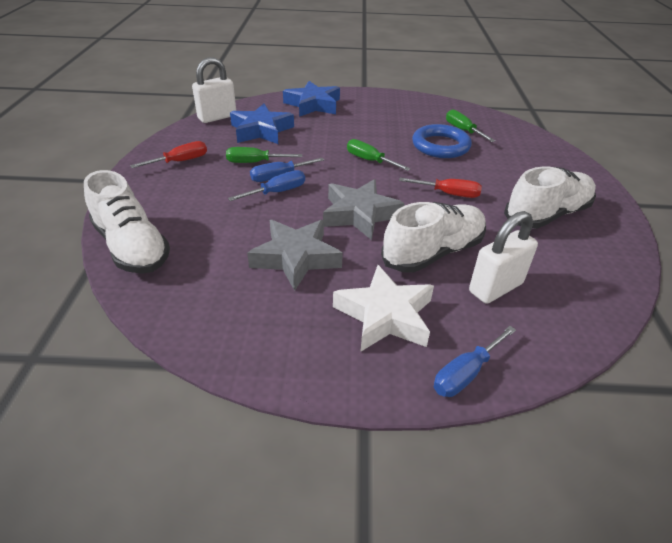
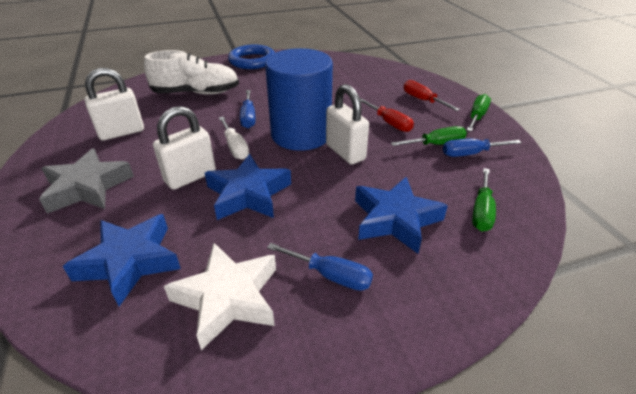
blue cylinder: none = 0 -> [265,48,333,151] = 1
blue star: [230,104,294,144] [283,81,340,117] = 2 -> [63,214,181,306] [205,154,291,220] [355,177,448,254] = 3
grey star: [247,220,343,291] [323,179,405,240] = 2 -> [39,148,134,214] = 1
white padlock: [192,57,236,123] [469,211,538,304] = 2 -> [85,68,144,140] [153,106,216,190] [326,84,369,164] = 3
white screwdriver: none = 0 -> [219,117,249,160] = 1
white shoe: [84,170,170,274] [381,202,486,273] [504,167,596,229] = 3 -> [144,50,239,95] = 1

